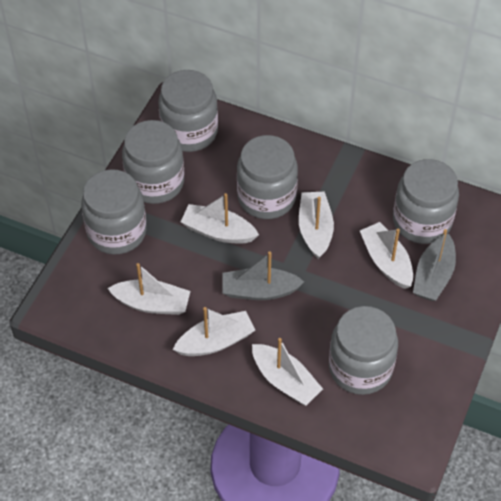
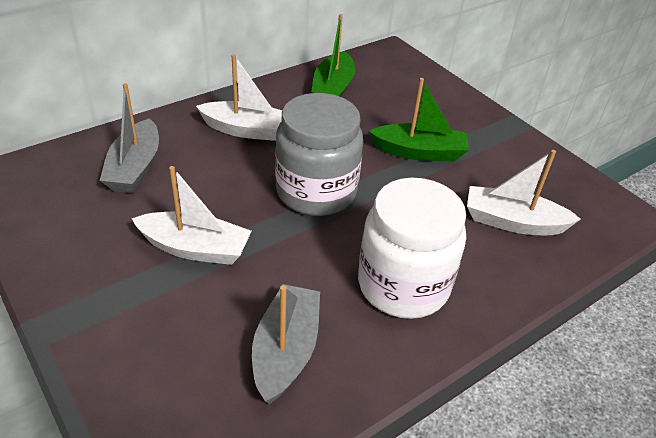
green boat: none = 0 -> [311,14,355,97] [369,78,469,161] = 2
grey jar: [81,169,147,255] [122,120,184,204] [158,70,218,152] [237,135,298,219] [329,306,398,395] [393,159,459,244] = 6 -> [275,93,363,216] = 1
white boat: [108,263,190,315] [173,307,255,356] [181,193,259,243] [252,338,323,406] [299,192,334,259] [360,222,413,289] = 6 -> [131,166,252,265] [196,54,282,141] [467,150,581,235] = 3
white jar: none = 0 -> [358,178,466,319] = 1

